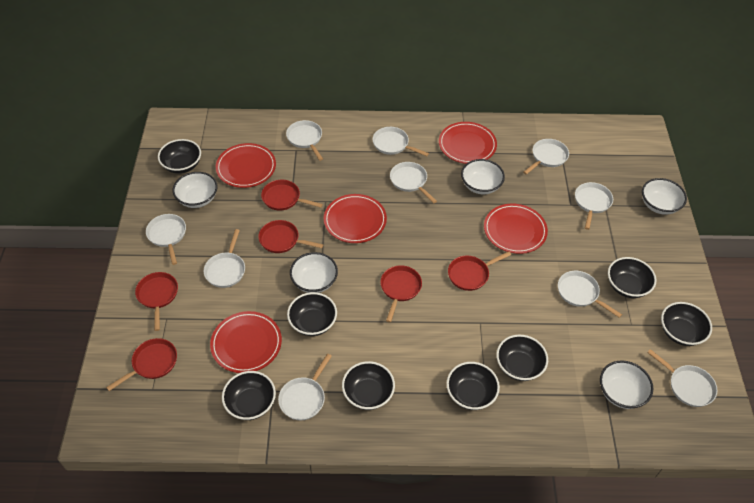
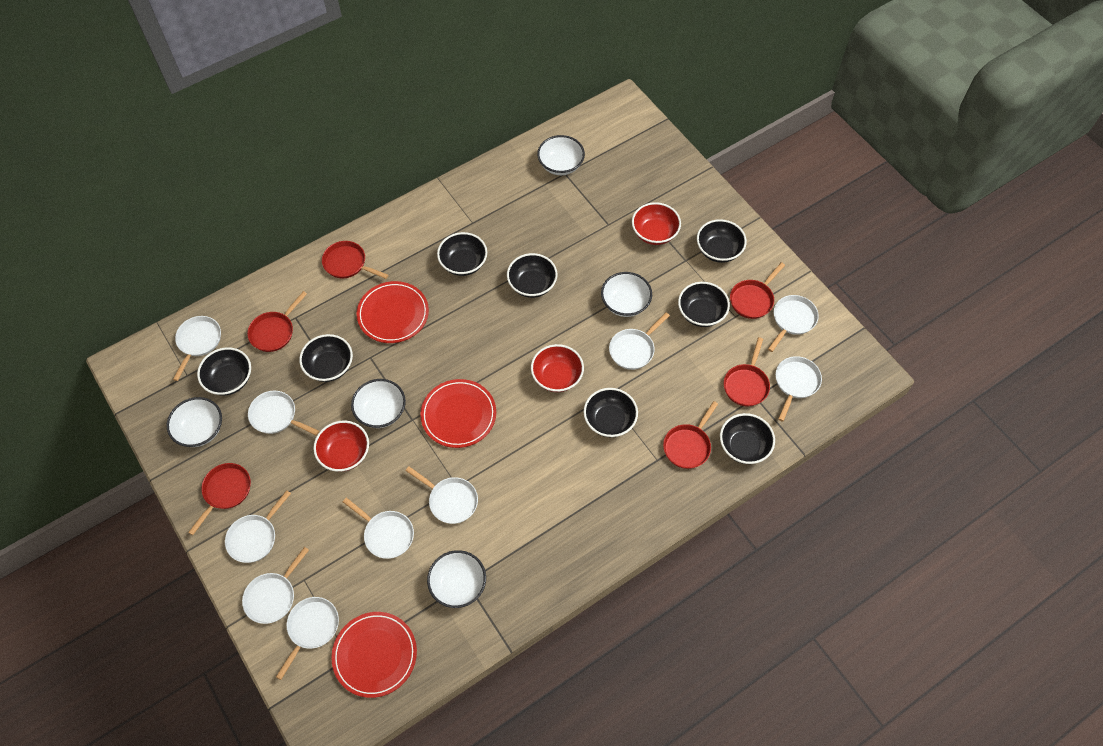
red bowl: none = 0 -> [313,421,369,472] [531,344,584,392] [632,202,681,245] = 3
red plate: [210,311,282,373] [216,143,276,188] [324,194,387,243] [439,122,497,164] [484,204,548,254] = 5 -> [331,612,417,698] [357,281,429,343] [420,379,496,448] = 3

